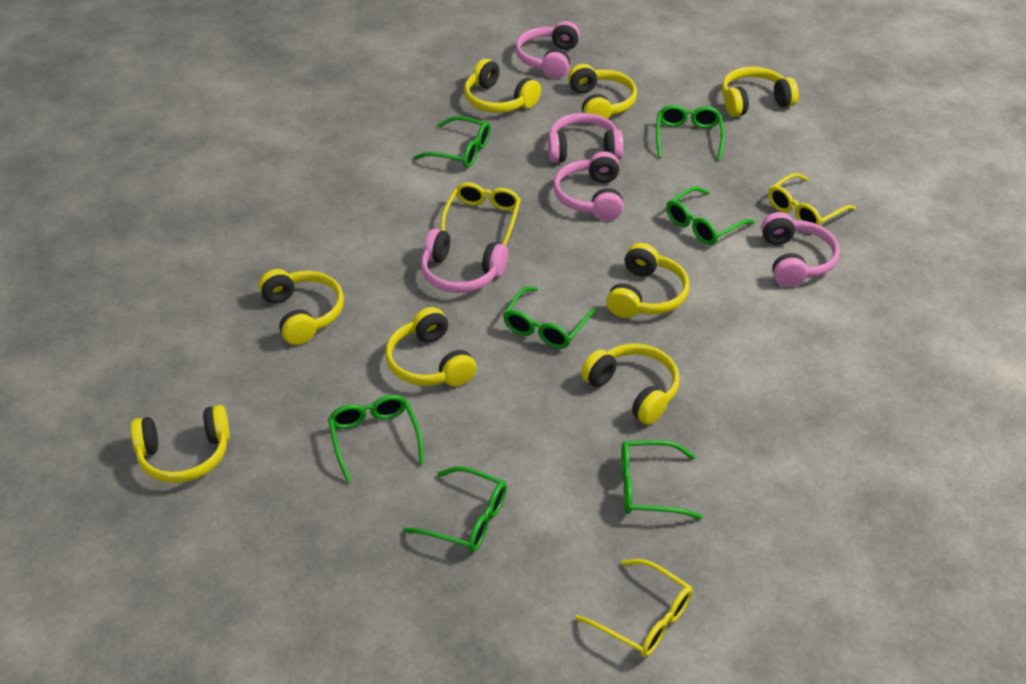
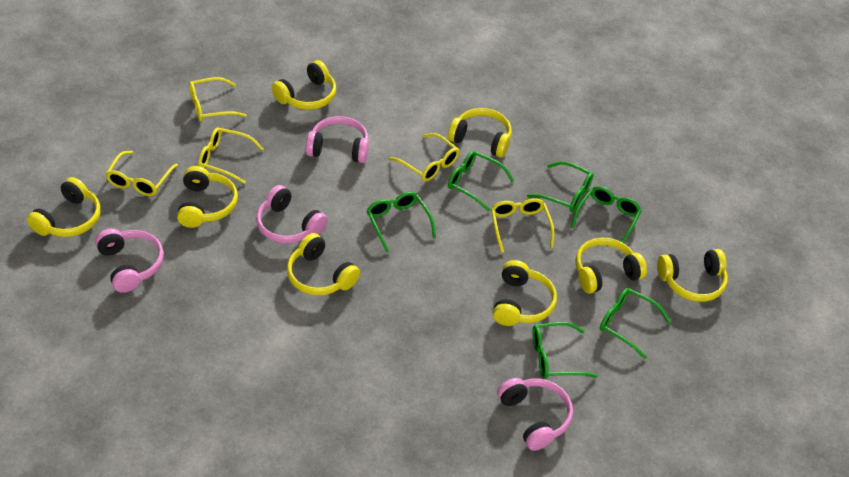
green glasses: [328,395,424,482] [403,466,507,552] [414,116,491,168] [503,286,597,349] [621,440,703,519] [656,105,725,161] [666,187,755,245] = 7 -> [366,192,436,253] [448,151,514,211] [527,161,593,212] [532,322,597,379] [571,186,642,243] [600,288,671,359] = 6
pink headphones: [421,229,508,293] [515,21,580,78] [548,113,624,163] [553,151,624,221] [761,212,840,287] = 5 -> [95,229,164,293] [256,185,328,244] [306,116,369,163] [497,378,573,451] = 4
yellow glasses: [441,182,521,246] [575,559,692,657] [768,173,856,226] = 3 -> [106,151,178,196] [189,77,247,122] [198,128,264,184] [389,133,459,181] [491,198,554,253] = 5

